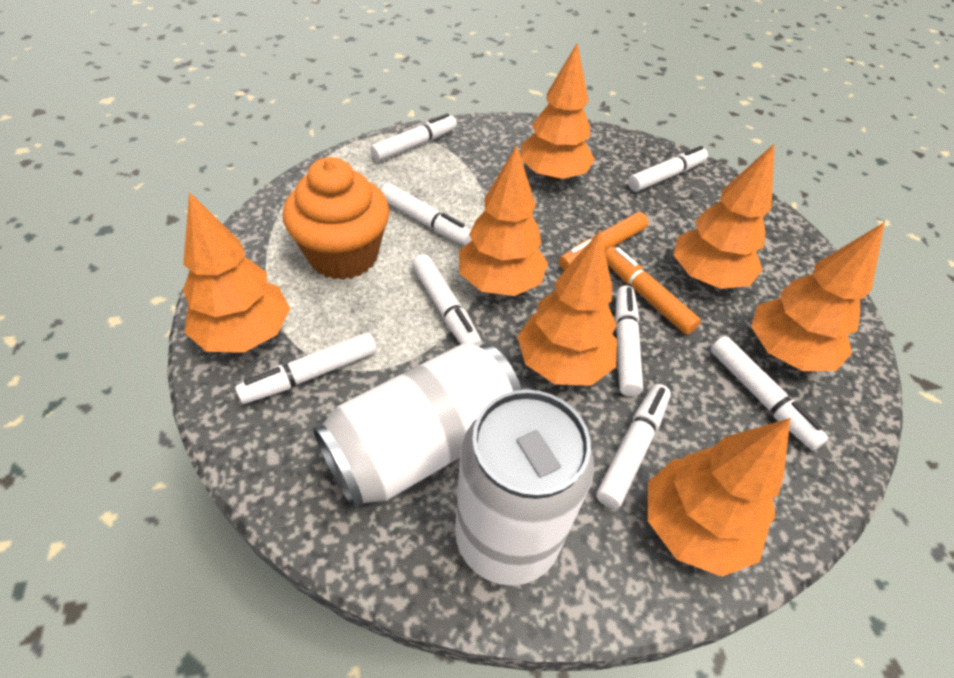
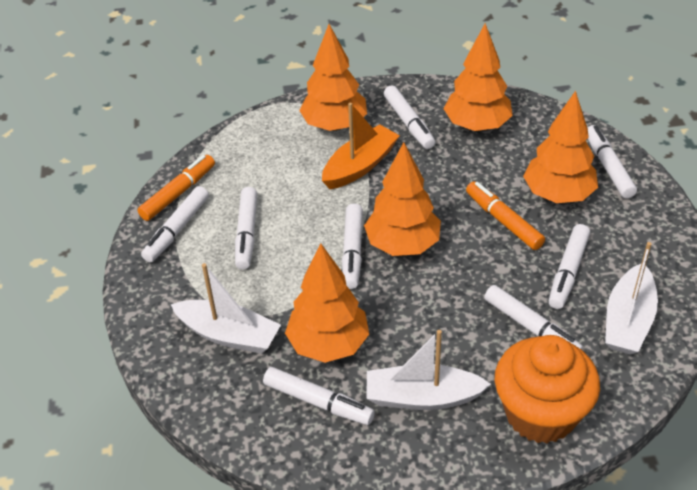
orange boat: none = 0 -> [322,103,400,189] = 1
orange tree: [183,192,290,353] [459,145,548,296] [517,230,617,386] [520,43,595,182] [648,418,790,577] [673,143,775,289] [751,222,885,371] = 7 -> [285,243,369,363] [299,24,367,131] [364,142,441,256] [444,23,513,131] [523,91,598,203] = 5
white boat: none = 0 -> [171,263,281,354] [367,330,491,410] [605,242,658,354] = 3
white can: [313,343,522,509] [455,390,594,586] = 2 -> none = 0

